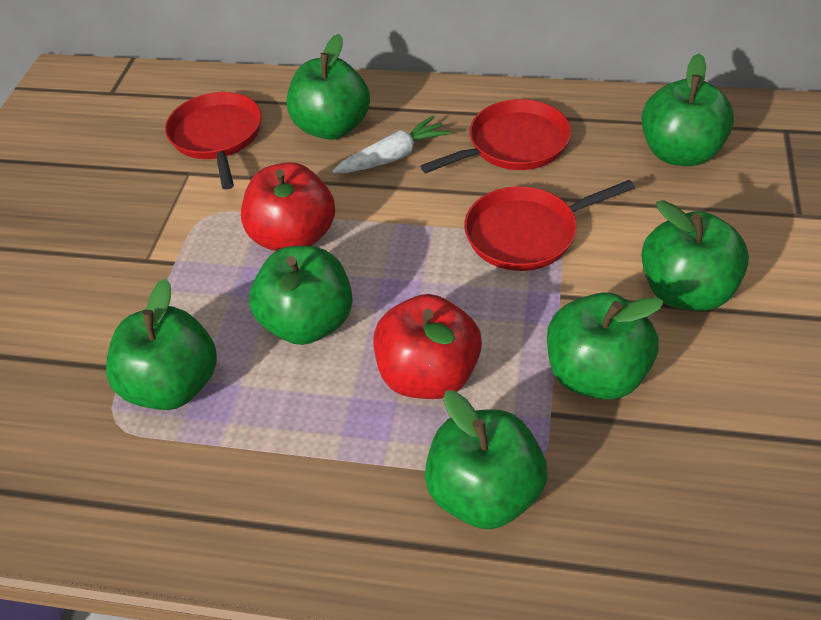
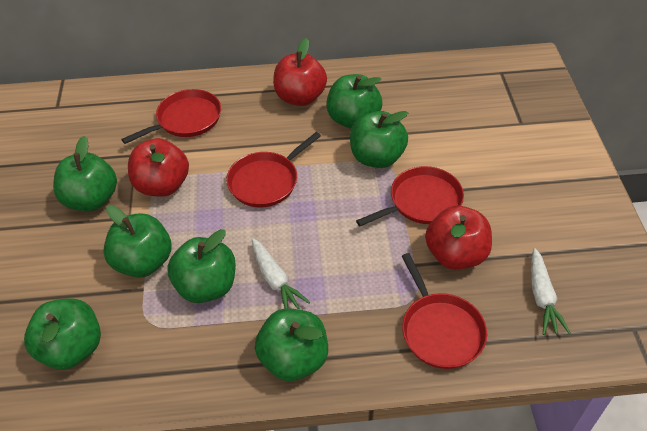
red apple: [241,162,335,251] [373,294,482,399] = 2 -> [128,138,189,197] [273,38,327,106] [425,206,492,270] = 3
red pan: [165,92,262,189] [420,99,571,173] [464,180,635,271] = 3 -> [121,89,221,144] [226,132,321,207] [356,166,464,226] [402,253,487,369] = 4
white carrot: [332,116,451,173] = 1 -> [252,238,310,309] [531,248,571,335] = 2

